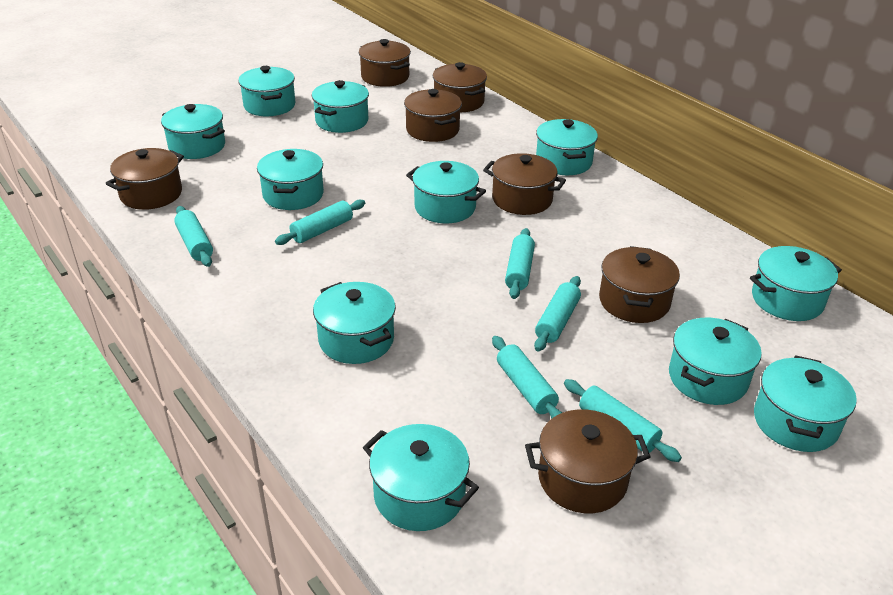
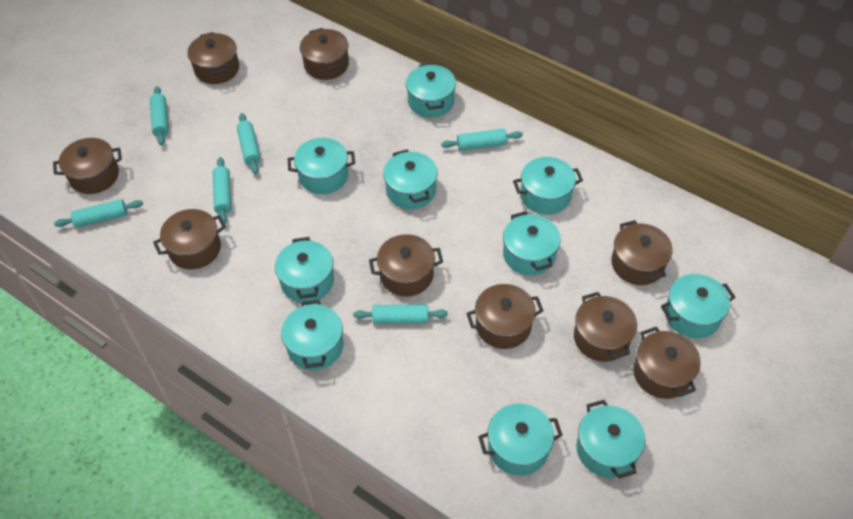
brown pot: [105,148,184,210] [358,39,411,87] [404,89,462,142] [432,62,487,112] [483,153,566,215] [525,409,651,513] [599,246,680,323] = 7 -> [53,138,122,194] [153,209,226,269] [187,32,239,84] [300,28,349,80] [369,234,443,297] [466,284,544,349] [574,292,637,362] [611,220,673,285] [633,327,701,399] = 9
turquoise pot: [161,104,225,159] [238,66,295,116] [257,149,324,210] [312,80,369,133] [313,282,396,364] [363,424,479,531] [406,161,486,224] [536,119,598,175] [669,318,762,405] [750,246,842,321] [754,355,857,452] = 11 -> [275,237,334,303] [281,300,343,370] [288,138,355,194] [383,150,438,209] [406,63,456,118] [478,403,563,475] [503,211,561,276] [513,157,583,215] [576,400,645,479] [661,274,736,339] = 10

